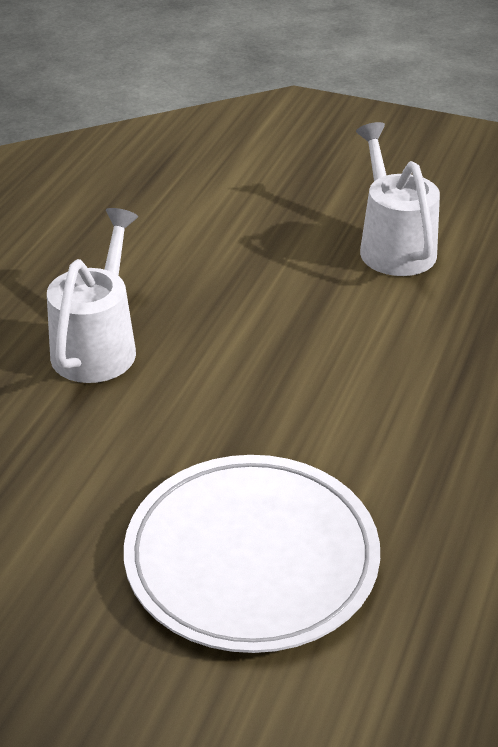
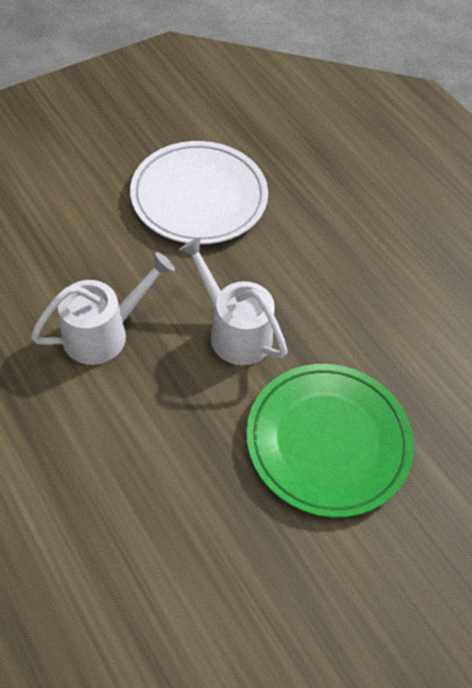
green plate: none = 0 -> [246,364,414,518] = 1

